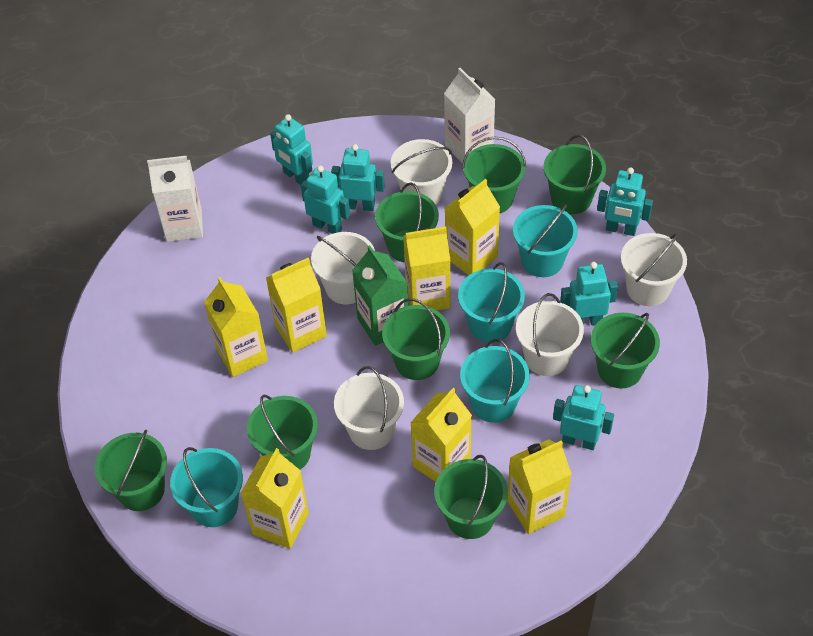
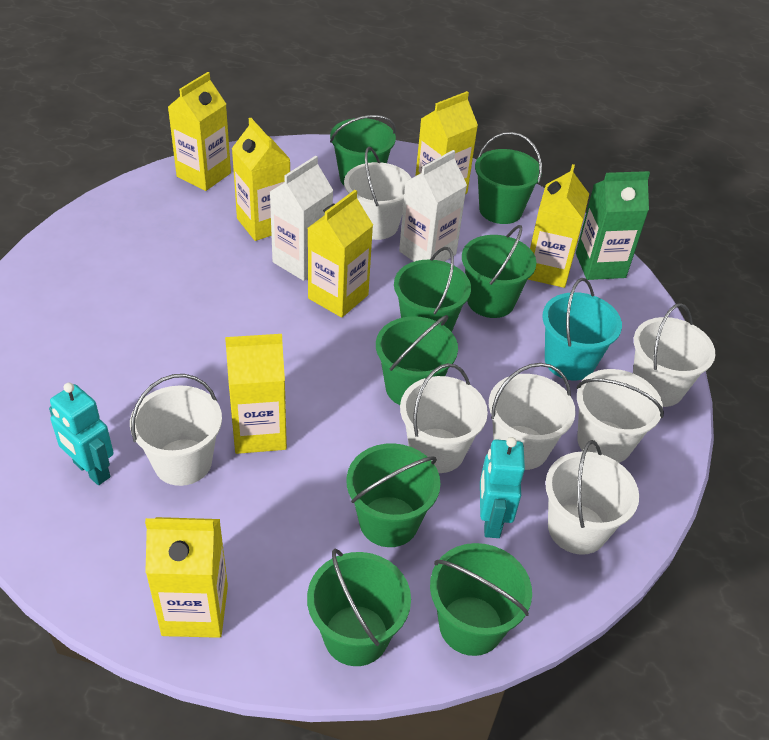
turquoise bucket: [170,447,243,527] [458,262,525,343] [460,339,530,423] [513,204,578,277] = 4 -> [542,278,622,380] = 1
turquoise robot: [270,114,313,185] [301,166,350,234] [331,144,385,211] [553,385,614,450] [560,262,618,325] [597,167,653,236] = 6 -> [49,383,114,485] [480,437,525,538] = 2
white bucket: [311,232,375,305] [334,366,404,450] [391,139,452,204] [516,293,584,376] [621,233,687,306] = 5 -> [130,374,222,486] [344,147,411,240] [400,363,488,473] [489,363,576,470] [545,440,639,555] [577,369,664,463] [633,303,715,407] = 7

